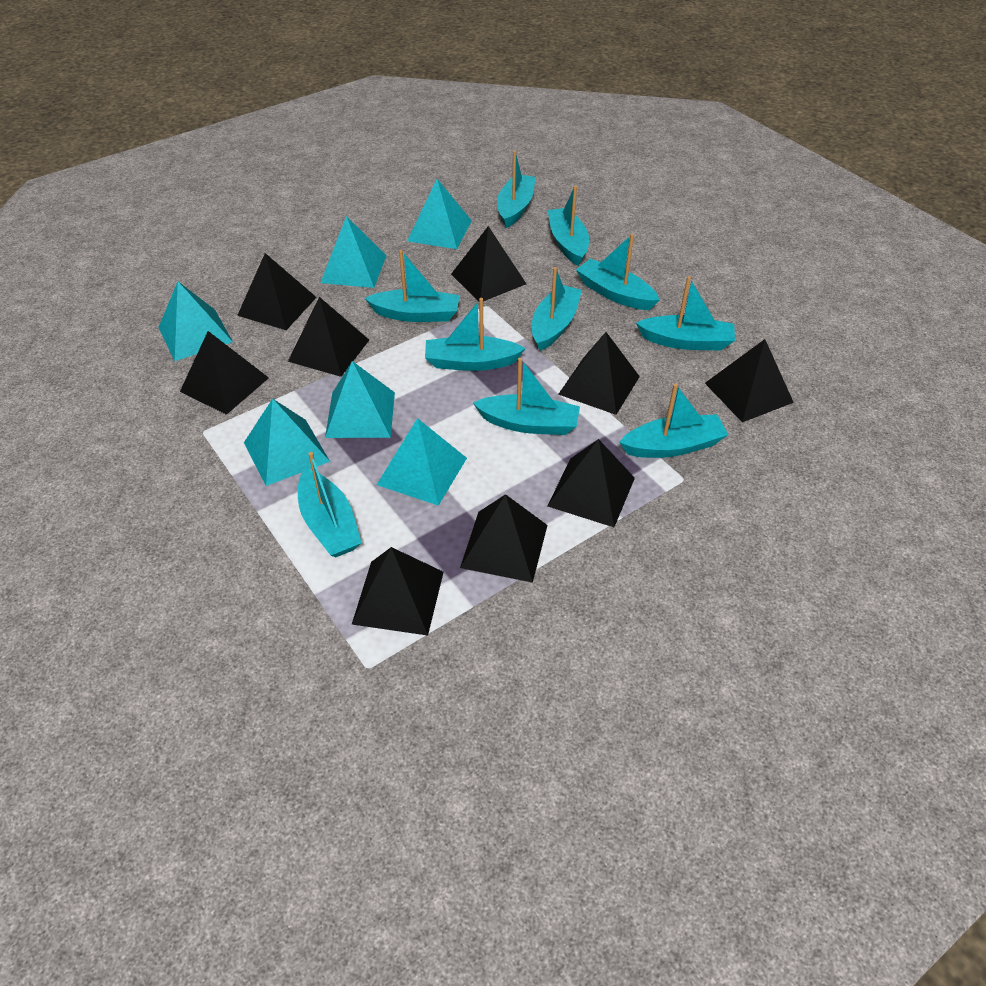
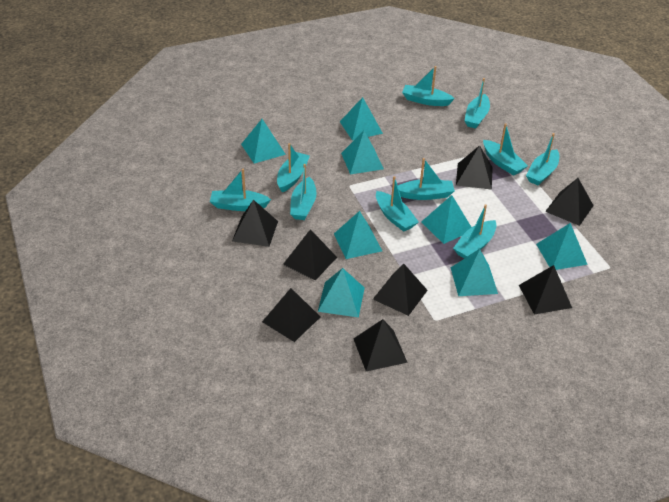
black pyramid: [180,331,269,415] [237,253,317,330] [288,297,369,377] [352,547,444,636] [451,226,526,301] [460,494,548,583] [547,439,635,527] [558,332,640,415] [705,339,794,422] = 9 -> [232,200,278,247] [262,288,320,342] [283,229,337,280] [354,319,408,371] [373,263,428,316] [456,145,493,190] [519,265,572,314] [545,178,594,226] = 8
turquoise pyramid: [158,282,233,361] [244,398,330,486] [320,216,386,288] [325,361,395,438] [377,418,467,506] [407,179,472,249] = 6 -> [241,119,286,163] [318,268,365,318] [334,211,382,259] [340,97,383,141] [341,131,384,174] [421,195,471,244] [451,249,498,296] [536,223,588,270] = 8

